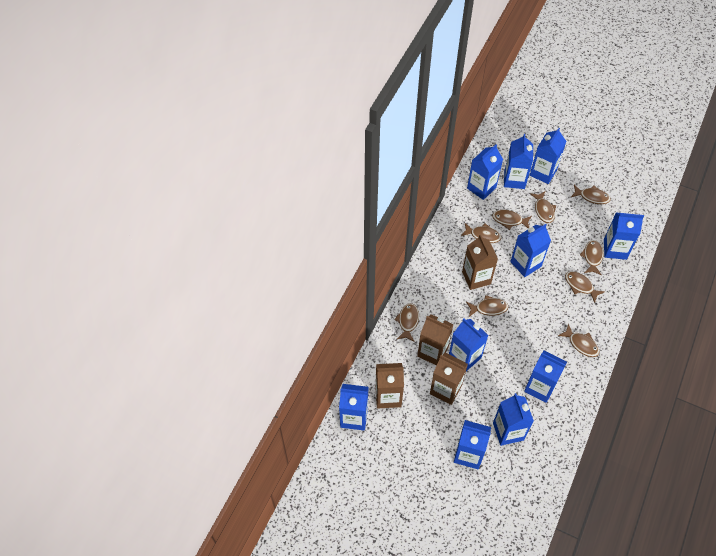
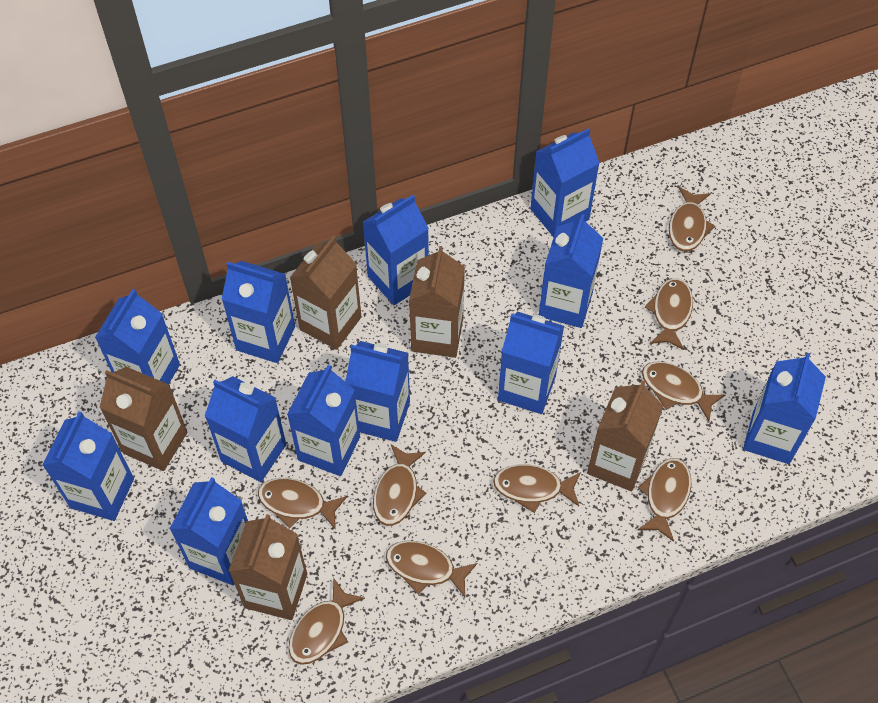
blue carton: [339,384,368,431] [449,319,488,371] [454,420,491,469] [467,144,503,200] [493,393,534,446] [504,134,533,189] [510,224,551,277] [524,351,567,403] [530,128,567,184] [604,212,644,260] = 10 -> [42,411,134,521] [95,289,180,384] [170,477,248,585] [205,376,286,482] [222,261,295,363] [287,365,360,476] [345,341,410,442] [363,195,429,305] [498,312,564,414] [530,128,600,237] [539,214,603,328] [743,353,826,464] = 12
brown carton: [375,363,404,408] [417,314,454,365] [430,353,468,405] [462,234,498,290] = 4 -> [99,367,188,471] [229,514,307,620] [290,236,362,350] [409,246,465,358] [587,380,664,491] = 5

